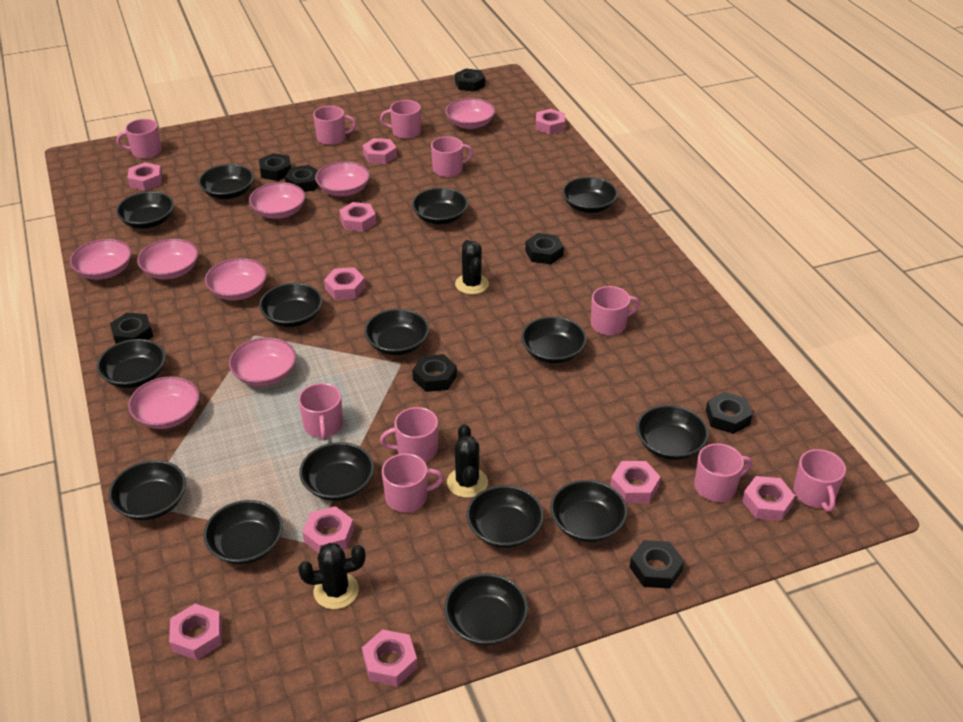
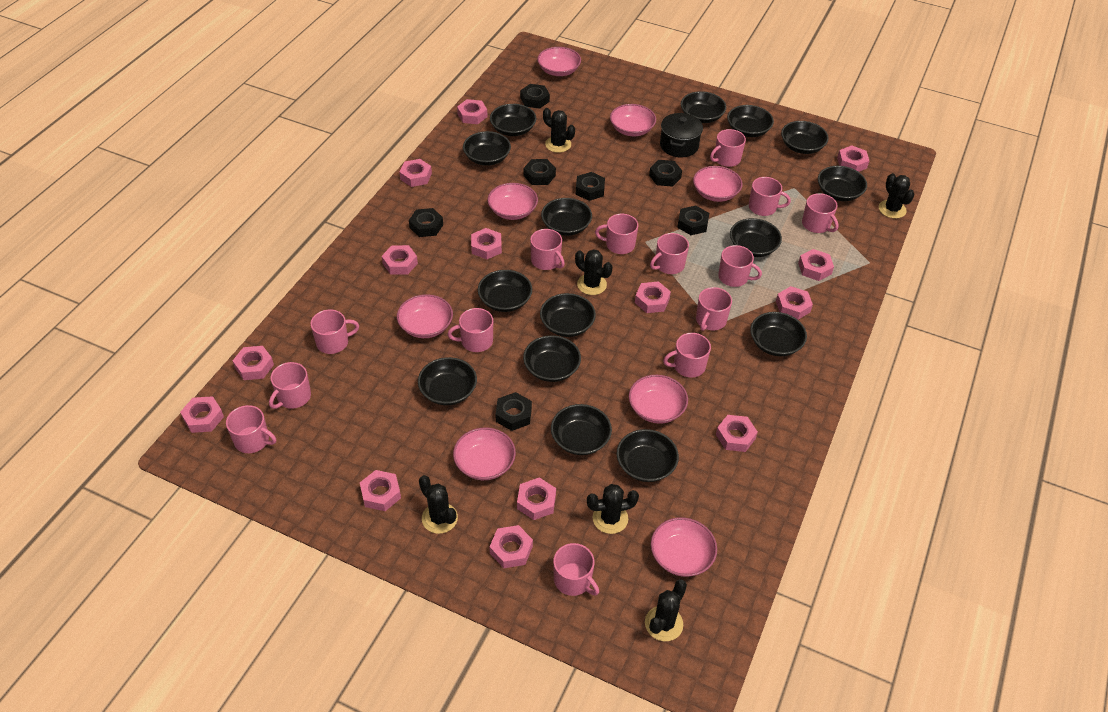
black cactus: [298,543,365,609] [447,424,488,498] [455,240,489,295] = 3 -> [419,475,458,534] [543,108,575,153] [575,249,612,295] [587,484,639,534] [645,580,687,641] [878,173,915,219] = 6
black nut: [110,313,153,344] [259,153,291,181] [285,165,318,192] [412,354,457,392] [455,69,485,92] [525,233,564,264] [630,540,684,589] [706,392,753,434] = 8 -> [409,208,443,237] [495,392,532,431] [520,84,550,109] [524,159,556,185] [576,172,605,201] [649,160,682,187] [677,206,709,235] = 7
black pot: none = 0 -> [660,113,703,157] = 1
pink mug: [117,119,162,159] [298,383,343,441] [313,106,356,145] [380,100,421,139] [380,407,438,462] [382,453,444,512] [431,136,473,177] [591,286,640,335] [694,443,752,502] [793,449,846,512] = 10 -> [226,405,276,453] [269,362,311,409] [310,309,359,354] [448,308,493,352] [530,229,565,270] [553,543,599,596] [595,214,638,254] [650,233,689,274] [663,333,711,378] [696,287,732,331] [710,129,746,167] [718,245,762,287] [749,177,791,216] [802,193,839,233] = 14
pink nut: [127,162,162,191] [169,604,222,660] [302,506,354,553] [324,267,365,300] [339,202,376,232] [362,138,397,164] [362,629,418,686] [535,109,565,134] [610,461,661,503] [742,476,795,521] = 10 -> [180,396,224,433] [233,346,274,380] [360,470,401,511] [382,245,418,275] [399,159,432,187] [457,99,487,124] [471,228,502,259] [490,525,533,568] [517,477,556,520] [635,281,671,313] [716,415,758,452] [776,286,813,320] [798,249,834,281] [837,145,869,172] = 14

